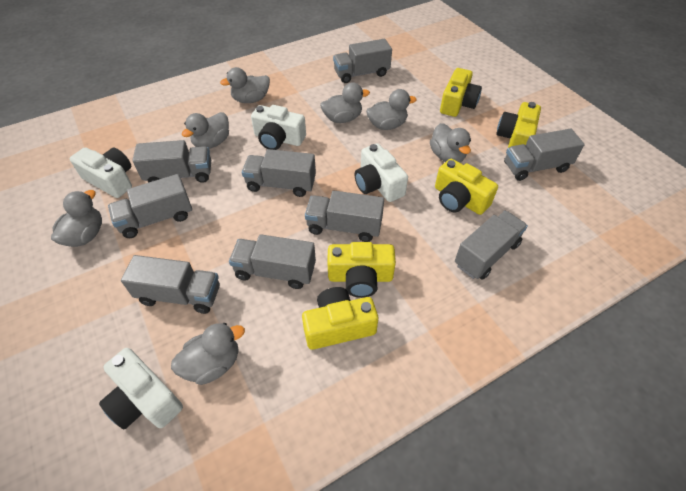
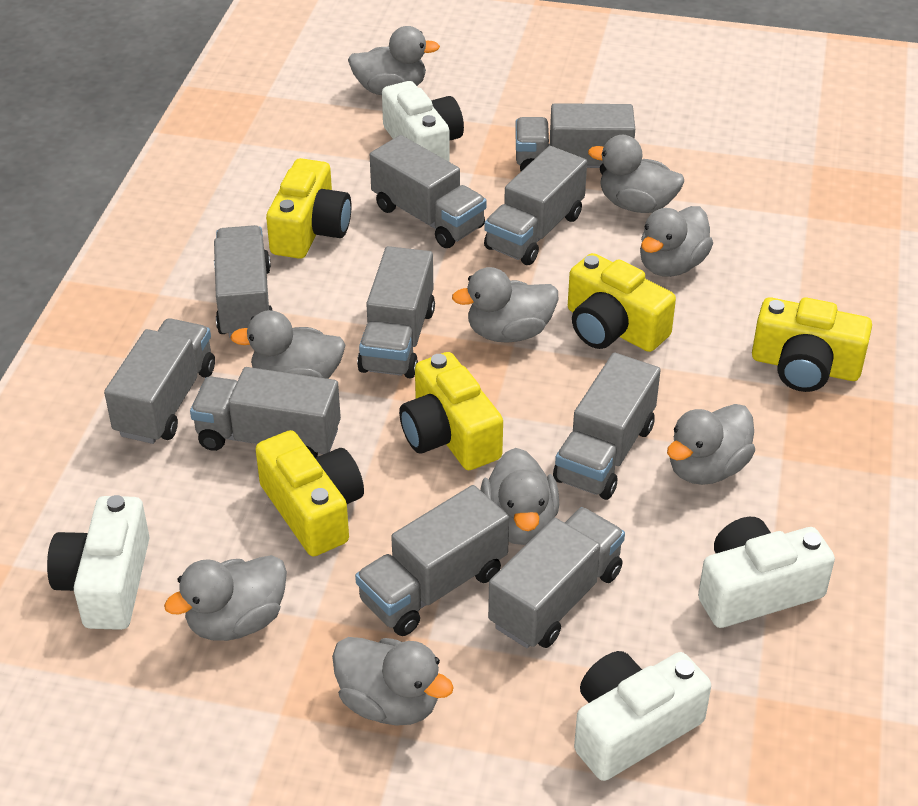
grey duck: [51,190,102,247] [171,323,245,385] [181,112,229,149] [220,67,270,103] [320,82,370,123] [366,89,417,130] [430,123,471,163] = 7 -> [164,555,287,641] [230,310,346,379] [332,637,454,726] [348,26,440,95] [452,267,558,343] [480,448,559,545] [588,135,684,213] [640,206,713,277] [667,404,755,485] = 9
grey truck: [108,174,192,238] [121,255,220,314] [132,140,211,183] [229,234,316,289] [242,149,316,197] [305,191,384,242] [333,39,392,83] [455,211,528,280] [504,129,585,181] = 9 -> [104,318,215,444] [190,367,341,458] [214,225,272,338] [355,485,509,636] [357,246,435,379] [370,135,487,248] [484,146,587,265] [488,507,625,648] [515,103,635,175] [553,352,661,500] = 10

